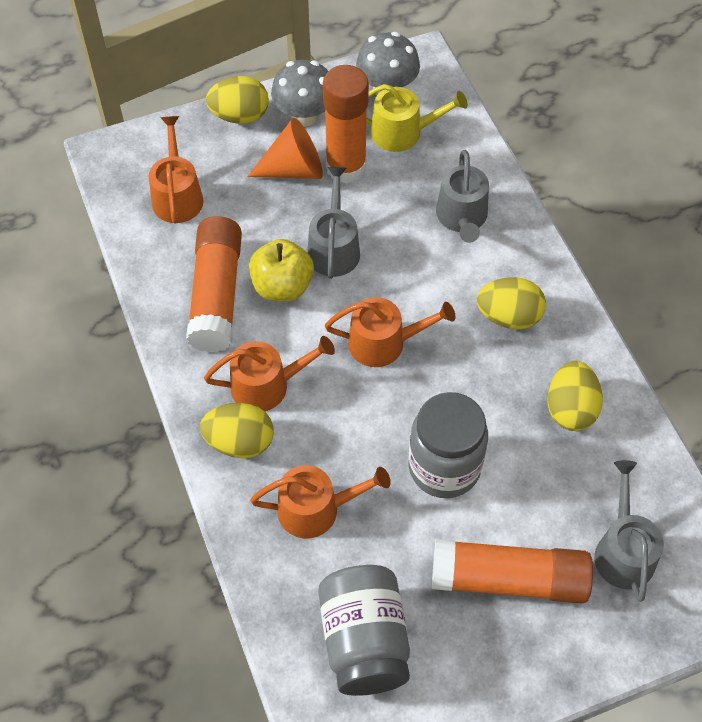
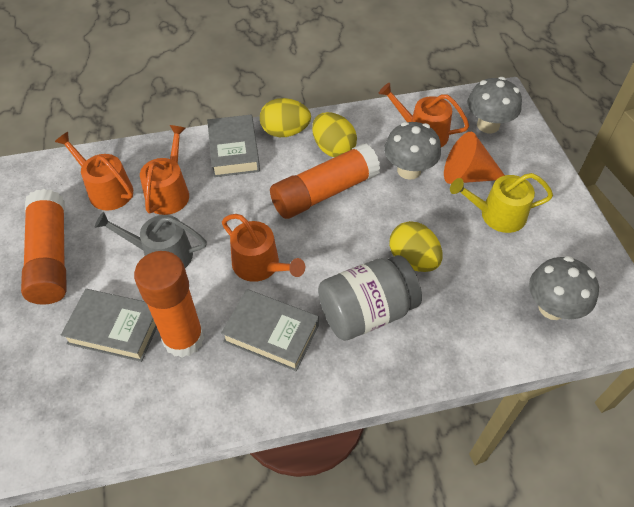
grey book: none = 0 -> [61,289,157,362] [207,115,260,177] [221,289,319,371] = 3
grey jar: [318,565,410,696] [408,392,488,498] = 2 -> [318,255,422,341] = 1
grey mushroom: [271,60,328,127] [356,32,420,95] = 2 -> [384,122,441,180] [467,77,522,133] [529,256,599,320] = 3
grey watering can: [307,167,360,279] [436,150,489,243] [594,460,664,602] = 3 -> [95,212,207,268] = 1
yellow apple: [249,239,314,302] = 1 -> none = 0
yellow egg: [200,403,274,458] [206,76,269,124] [477,277,546,329] [547,361,603,431] = 4 -> [260,98,311,137] [312,112,357,157] [389,221,443,272] = 3

